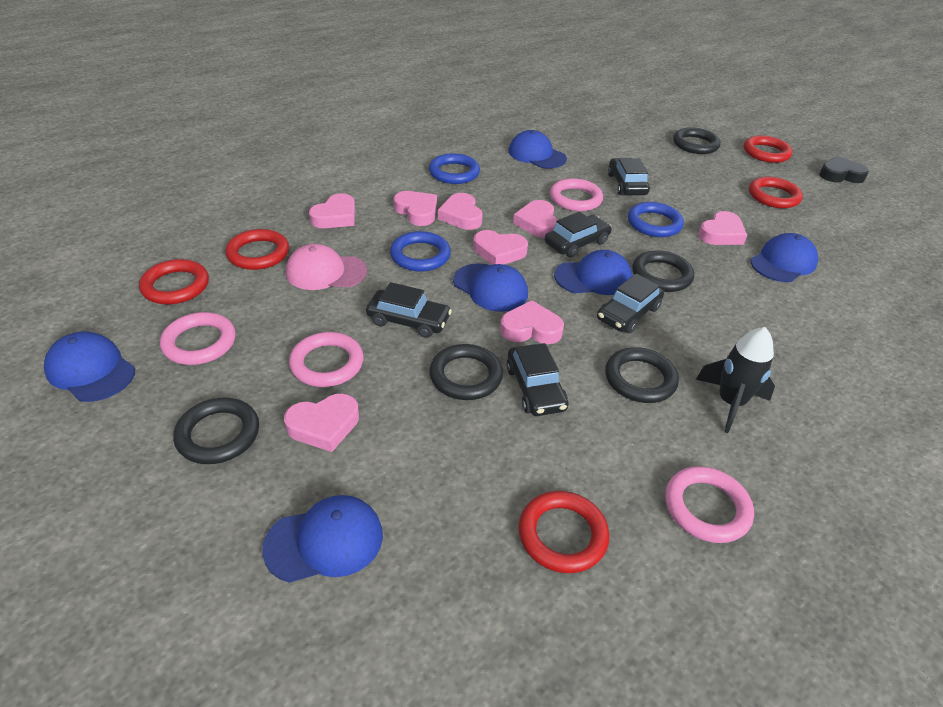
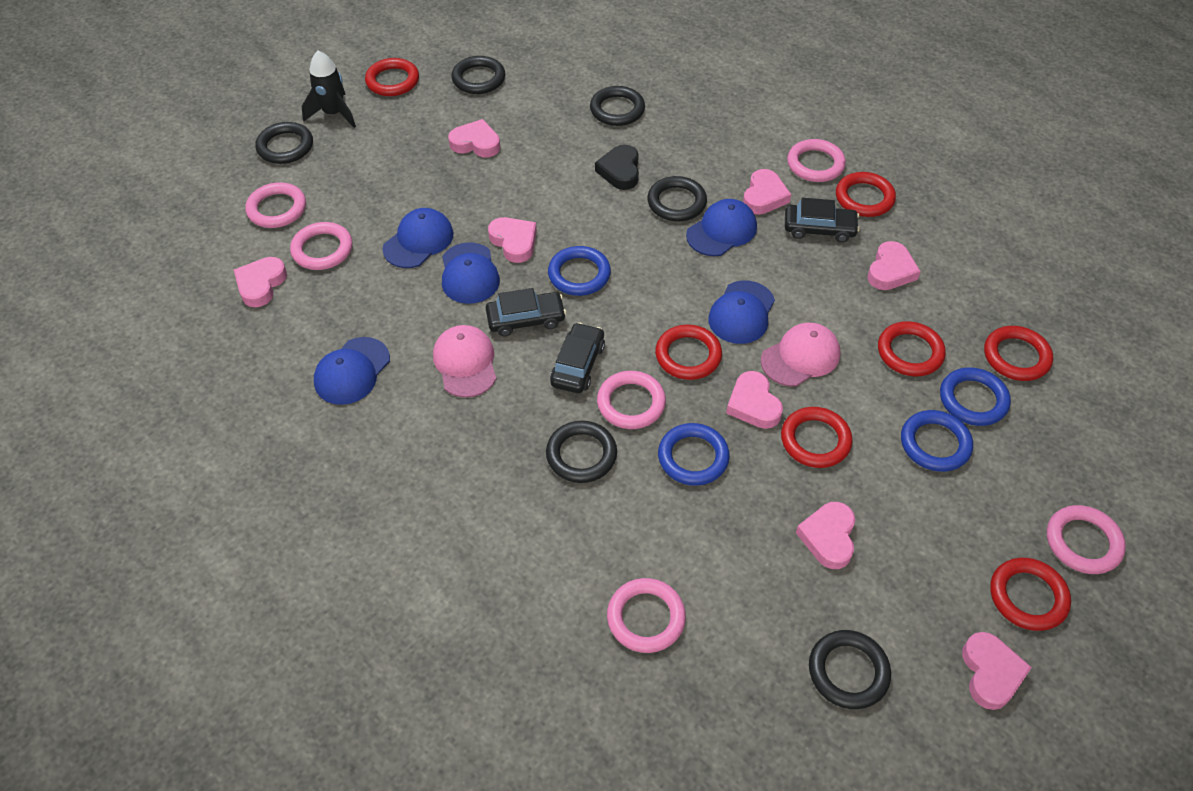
black car: [366,282,452,338] [506,343,569,416] [545,212,612,257] [597,274,664,333] [608,158,650,195] = 5 -> [486,288,566,337] [550,322,605,393] [785,198,860,243] = 3
black ring: [173,397,259,464] [429,344,503,400] [605,347,679,403] [632,250,694,292] [673,127,721,154] = 5 -> [256,122,313,164] [451,56,505,94] [546,421,617,483] [590,86,645,126] [647,176,707,221] [809,630,891,709] = 6
blue cap: [44,331,135,402] [262,495,383,583] [453,263,528,312] [508,130,567,169] [554,250,632,295] [750,233,818,282] = 6 -> [314,337,390,405] [382,208,454,268] [442,242,500,304] [686,199,757,256] [708,280,775,344] = 5
blue ring: [390,231,451,272] [429,153,480,184] [628,202,684,237] = 3 -> [548,246,611,296] [658,423,730,486] [901,410,973,472] [940,367,1011,426] = 4
pink cap: [286,244,367,290] = 1 -> [433,325,496,398] [761,323,840,387] = 2
pink ring: [160,312,236,365] [289,332,364,387] [550,178,603,211] [665,466,754,543] = 4 -> [245,182,306,228] [290,222,353,270] [597,371,666,429] [607,578,686,653] [787,139,846,182] [1047,505,1126,574] = 6
red ring: [139,259,209,304] [225,229,289,270] [518,491,609,573] [744,135,793,163] [749,177,803,208] = 5 -> [365,58,419,96] [655,324,722,380] [781,407,853,468] [836,172,896,217] [878,321,946,377] [984,326,1053,381] [990,558,1071,631] = 7

